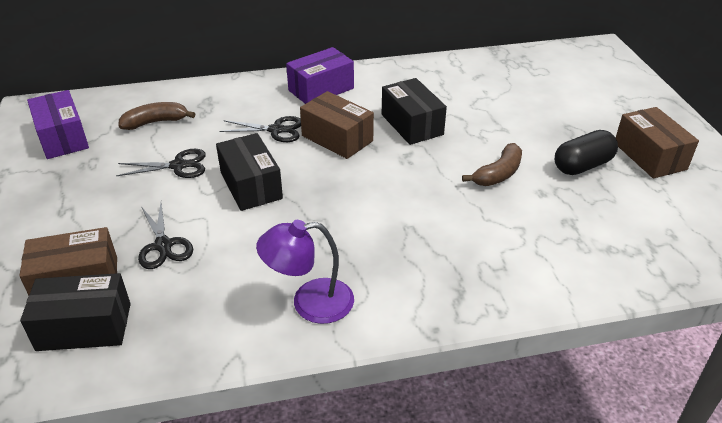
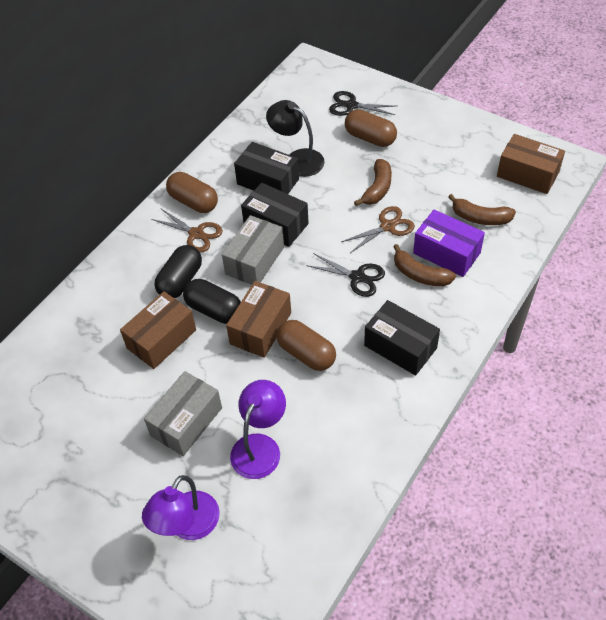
black capsule: [555,130,618,175] = 1 -> [154,245,202,298] [183,279,241,324] = 2
black lamp: none = 0 -> [266,100,325,177] = 1
black scissors: [116,149,206,178] [138,203,193,269] [219,116,301,142] = 3 -> [306,253,385,297] [329,91,395,116] = 2
brown banana: [119,102,195,130] [462,143,522,186] = 2 -> [354,159,392,206] [393,244,456,286] [448,194,516,225] = 3
brown capsule: none = 0 -> [166,172,218,213] [277,320,336,371] [345,109,397,147] = 3
brown scissors: none = 0 -> [151,209,223,252] [341,206,415,253] = 2
grey box: none = 0 -> [144,371,222,456] [222,215,284,285] = 2
purple box: [27,90,89,159] [286,47,354,104] = 2 -> [413,210,485,277] = 1
purple lamp: [256,220,354,324] = 1 -> [142,475,220,540] [230,380,286,479] = 2

